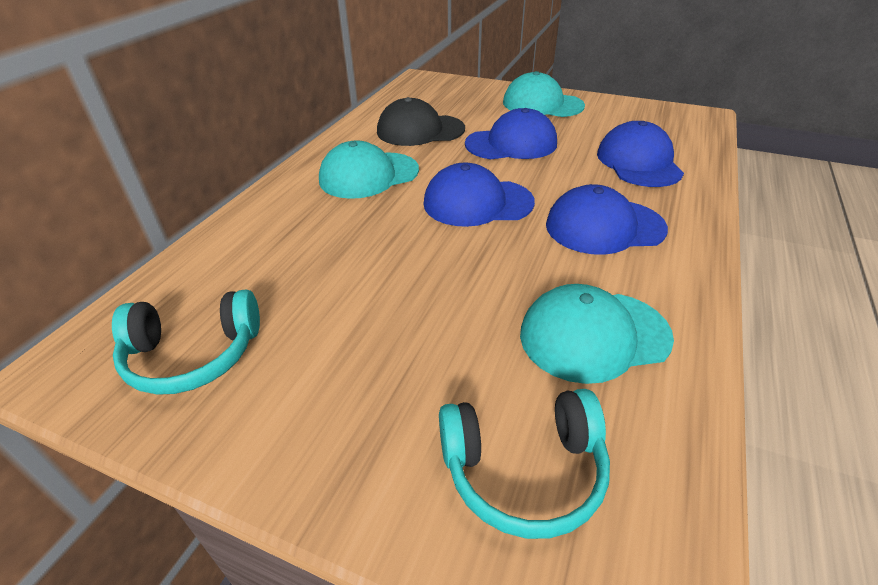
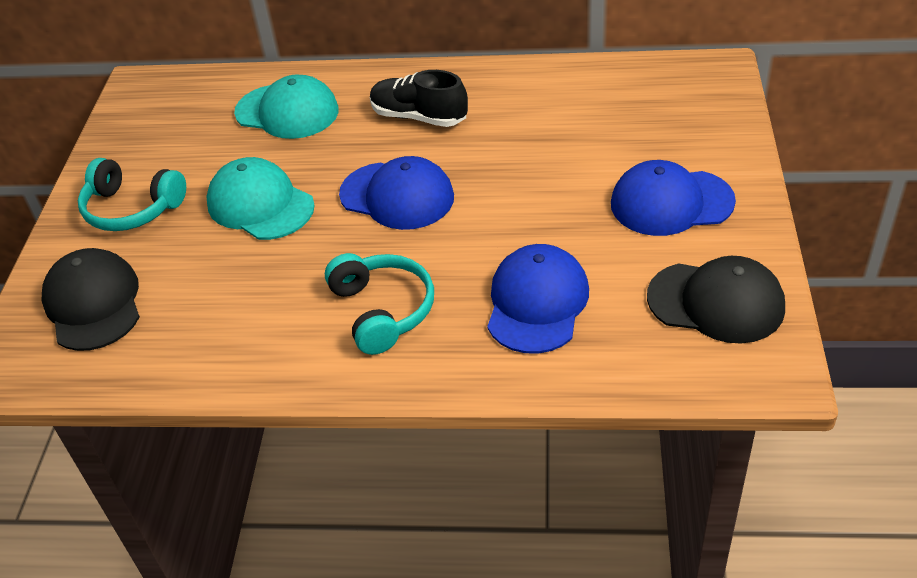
black cap: [377,97,465,146] = 1 -> [42,248,140,351] [647,256,785,344] = 2
black shoe: none = 0 -> [370,70,468,127] = 1
blue cap: [423,163,535,227] [465,108,557,159] [546,184,668,255] [597,121,684,187] = 4 -> [339,156,454,230] [487,244,589,354] [611,160,736,236] = 3
turquoise cap: [319,140,419,199] [503,71,585,117] [520,284,674,384] = 3 -> [206,157,315,240] [234,74,339,139] = 2

